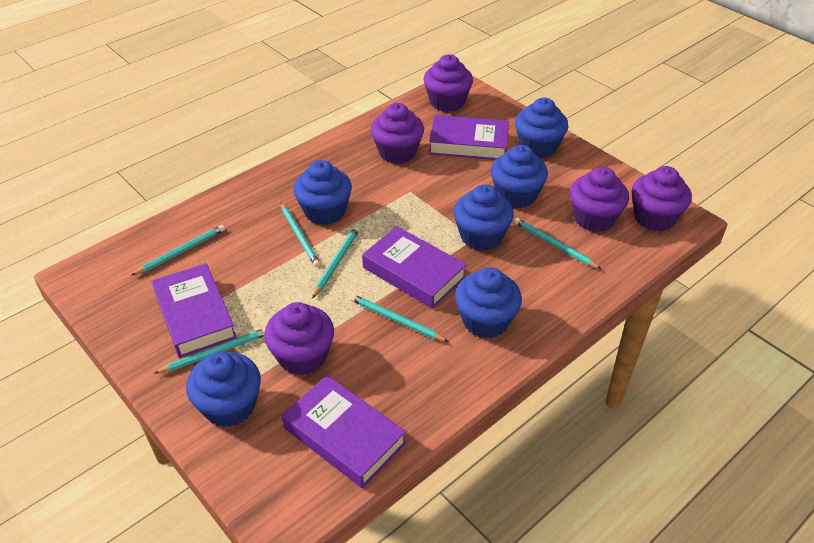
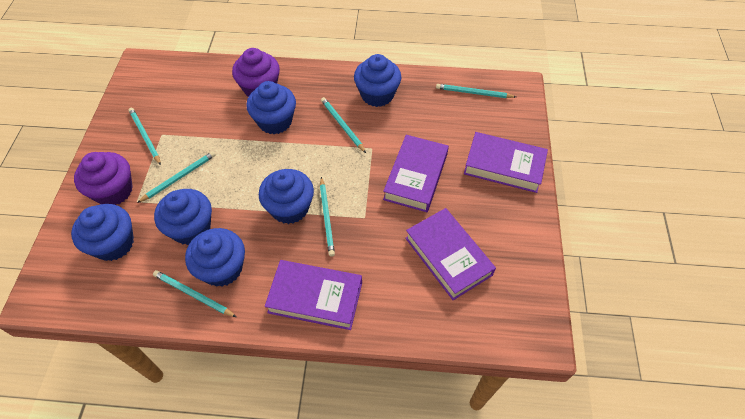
purple cupcake: [264,302,334,375] [371,103,424,164] [424,54,473,112] [570,167,629,232] [632,166,692,231] = 5 -> [74,152,133,205] [232,48,280,97] = 2

